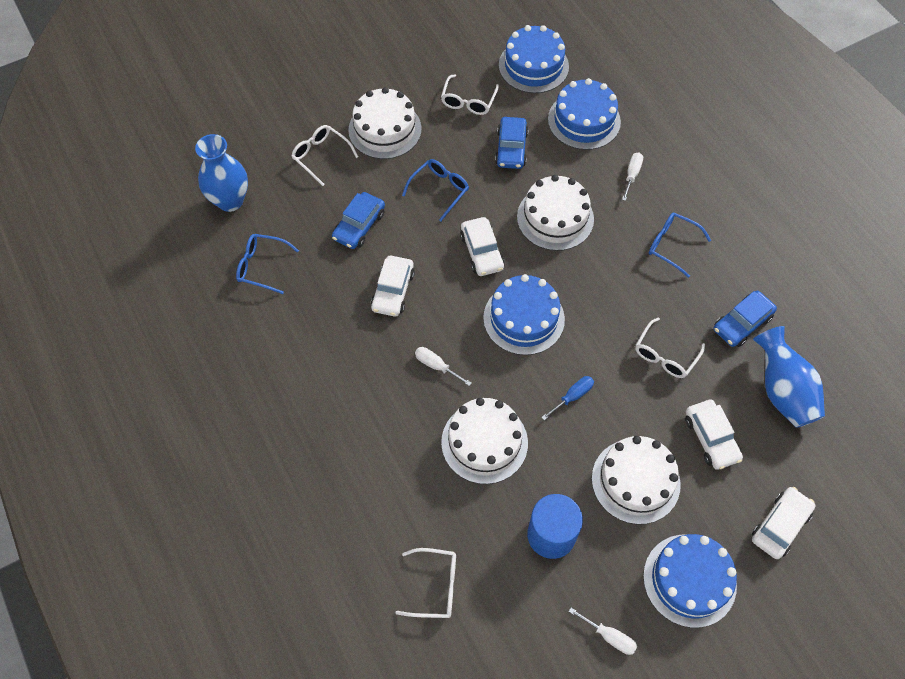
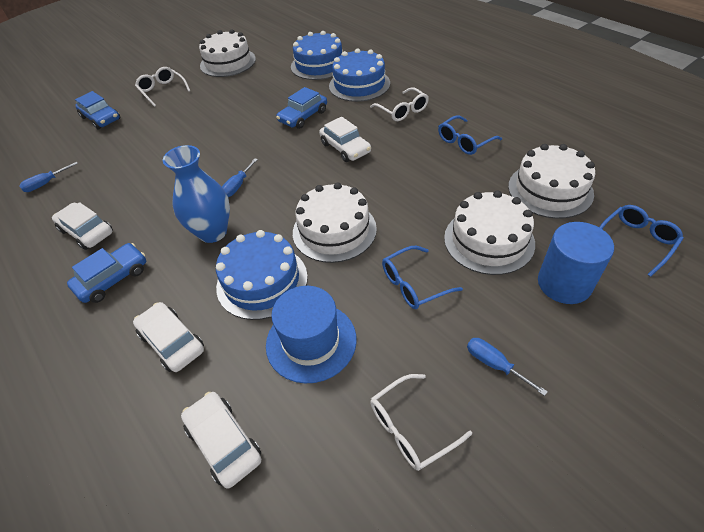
blue cake: [483,274,565,355] [499,25,569,93] [548,78,621,150] [643,534,737,628] = 4 -> [216,230,308,320] [291,31,343,80] [329,48,390,102] = 3
blue hat: none = 0 -> [266,286,357,383] = 1
blue screwdriver: [541,376,594,420] = 1 -> [19,162,78,192] [222,158,258,197] [467,338,548,396] = 3
blue vase: [195,134,248,212] [753,326,825,428] = 2 -> [163,145,230,243] = 1
white glasses: [291,125,358,186] [396,548,456,618] [441,74,499,115] [635,317,705,378] = 4 -> [135,67,190,107] [370,87,429,121] [370,374,472,471] = 3
white screwdriver: [415,347,472,386] [568,608,637,655] [622,153,643,201] = 3 -> none = 0

